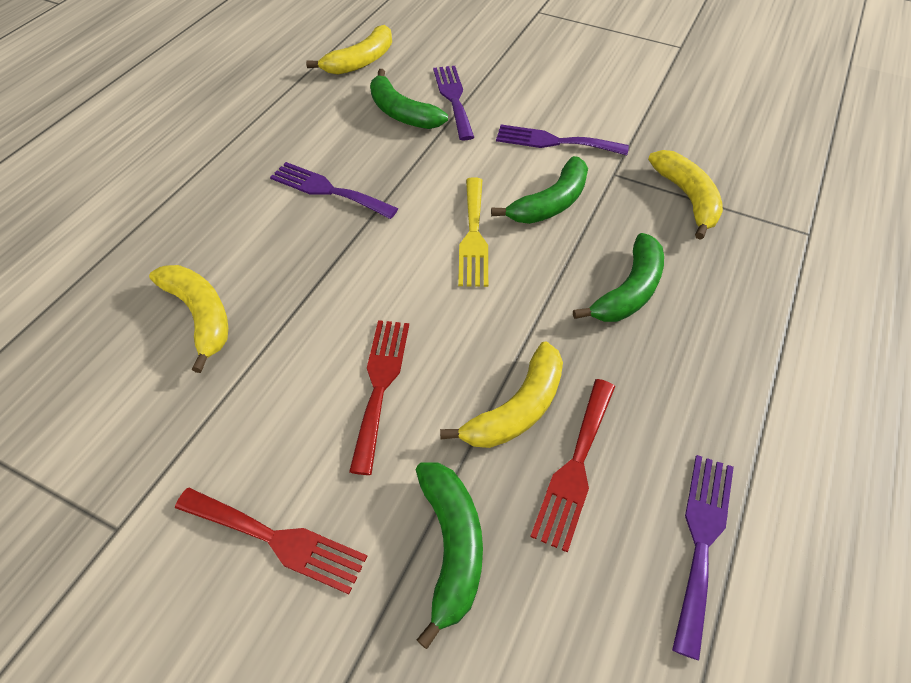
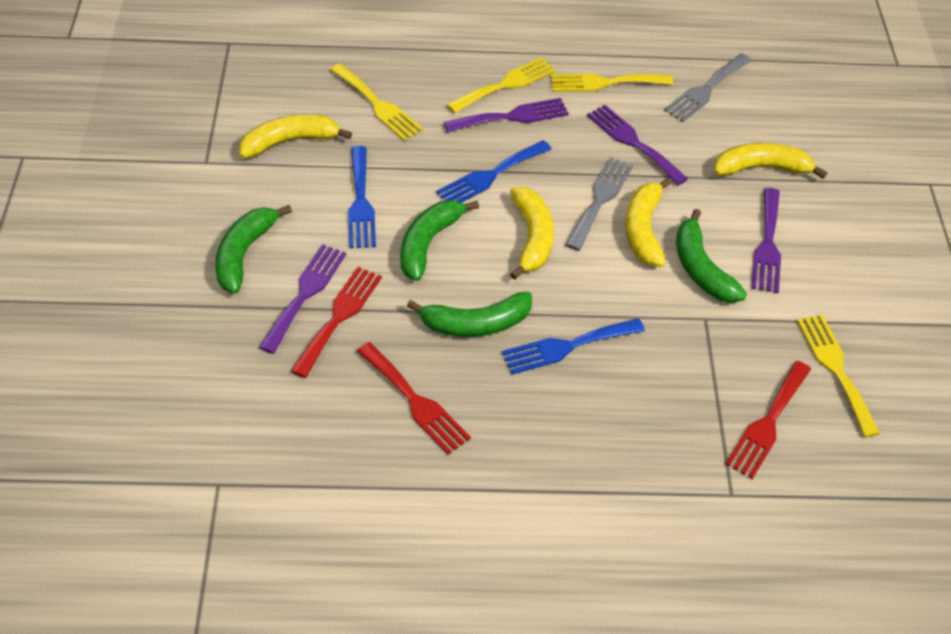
blue fork: none = 0 -> [348,146,376,248] [436,140,552,203] [502,318,645,374] = 3
grey fork: none = 0 -> [565,157,633,251] [664,53,752,122] = 2
yellow fork: [458,177,488,287] = 1 -> [330,63,423,141] [447,57,556,113] [550,74,673,92] [797,315,881,437] = 4

